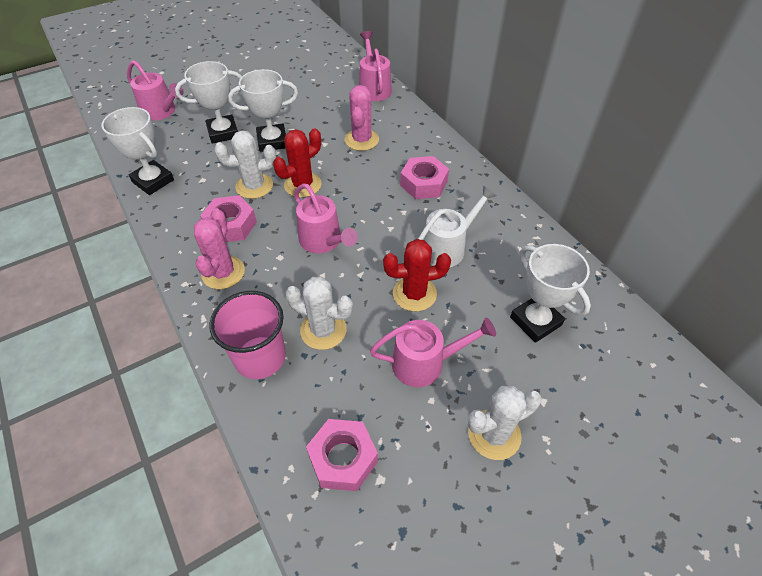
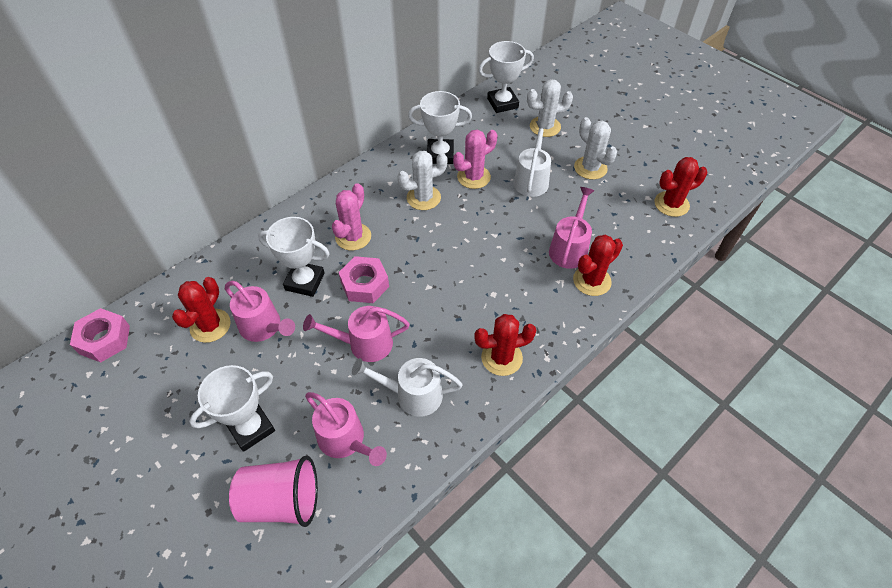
pink nut: [200,195,257,242] [306,419,378,491] [400,156,449,199] = 3 -> [70,308,130,363] [338,256,389,303] = 2
red cactus: [273,128,321,198] [383,239,451,312] = 2 -> [172,277,231,343] [474,314,536,376] [573,235,623,296] [654,157,707,217] = 4
white watering can: [418,185,496,267] = 1 -> [352,358,462,417] [514,121,551,197] = 2

